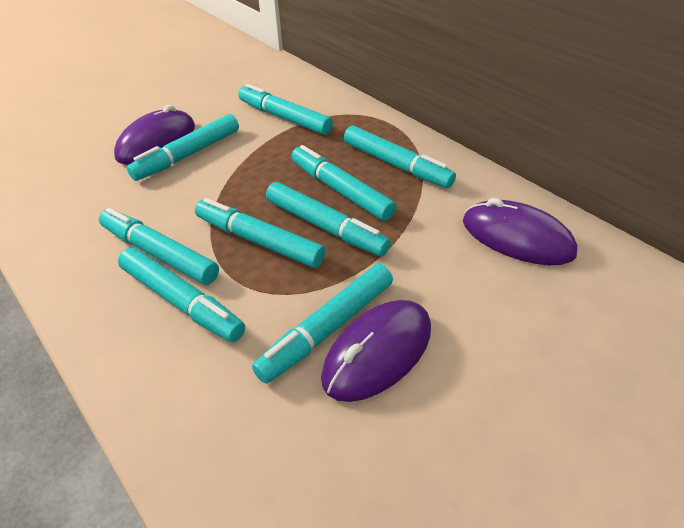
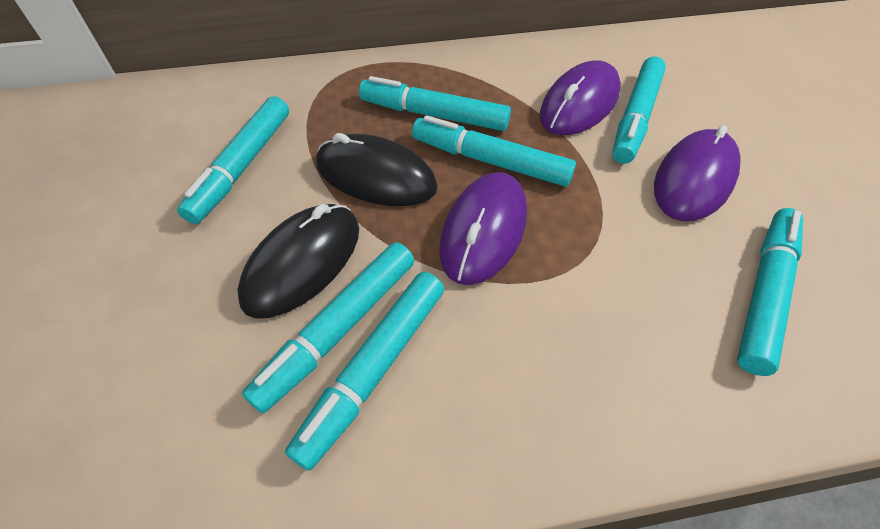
black mouse: none = 0 -> [237,204,359,319] [316,133,438,206] = 2
turquoise marker: [99,208,219,285] [118,248,245,342] [127,114,239,181] [195,198,326,268] [238,84,333,135] [252,264,393,384] [266,182,391,257] [291,145,396,221] [344,126,456,188] = 9 -> [177,96,289,224] [242,242,415,413] [285,272,444,471] [359,76,511,131] [412,115,576,187] [612,57,666,164] [737,208,803,376] = 7

